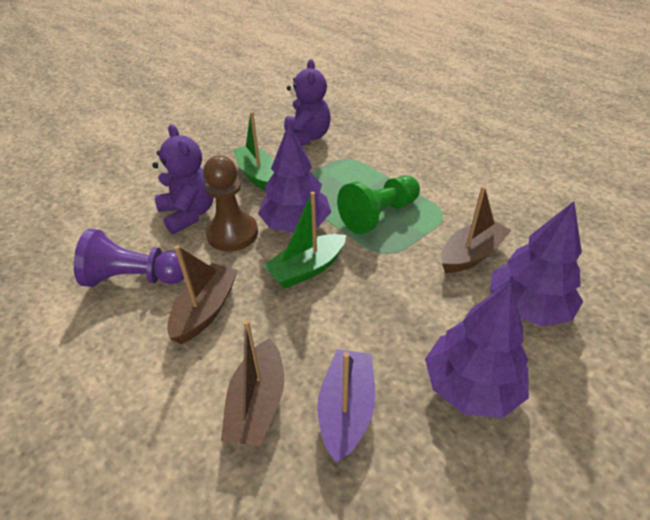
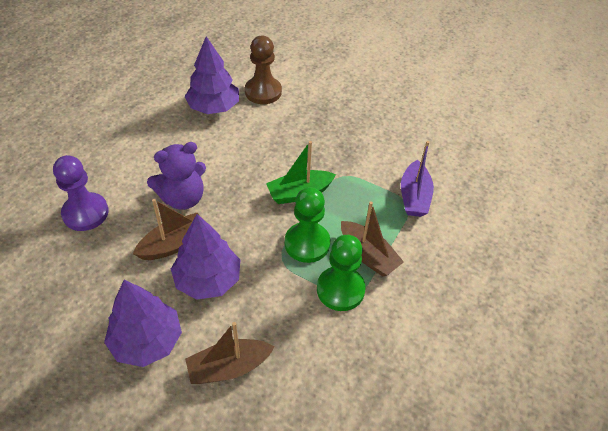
green boat: [233,111,274,191] [263,192,346,288] = 2 -> [266,141,336,204] = 1
green pawn: [337,176,420,234] = 1 -> [285,187,330,263] [317,235,366,311] = 2
purple teddy bear: [153,124,214,234] [284,59,331,146] = 2 -> [147,142,206,210] = 1

